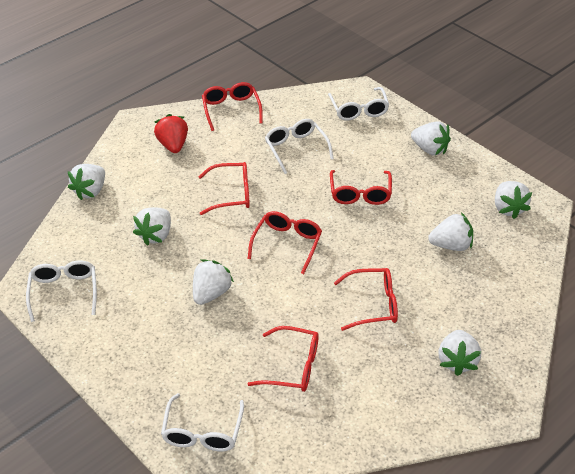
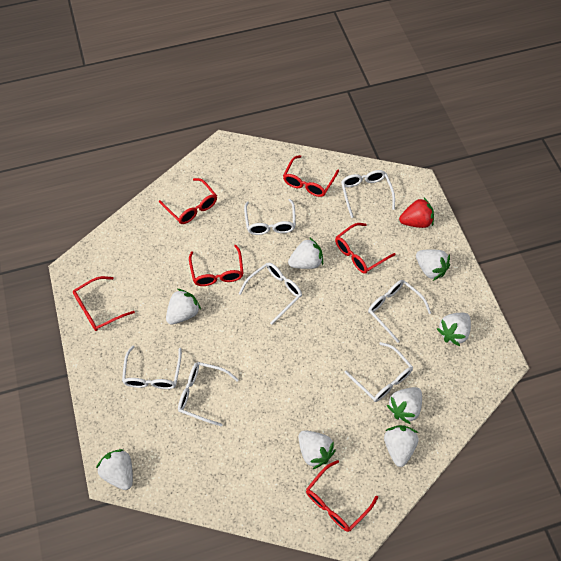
white glasses: [26,260,97,322] [161,393,244,452] [265,119,334,174] [328,87,389,121] = 4 -> [122,346,182,389] [178,362,239,427] [239,263,302,325] [244,199,296,235] [341,170,395,218] [344,342,413,402] [368,280,431,343] = 7
white strawberry: [68,164,105,200] [133,207,171,246] [193,259,234,305] [411,121,451,156] [428,212,473,251] [438,330,481,376] [495,181,532,219] = 7 -> [96,449,133,490] [166,289,201,325] [288,237,323,269] [299,430,336,469] [384,425,418,467] [387,387,422,424] [416,249,450,281] [437,313,471,346] = 8

